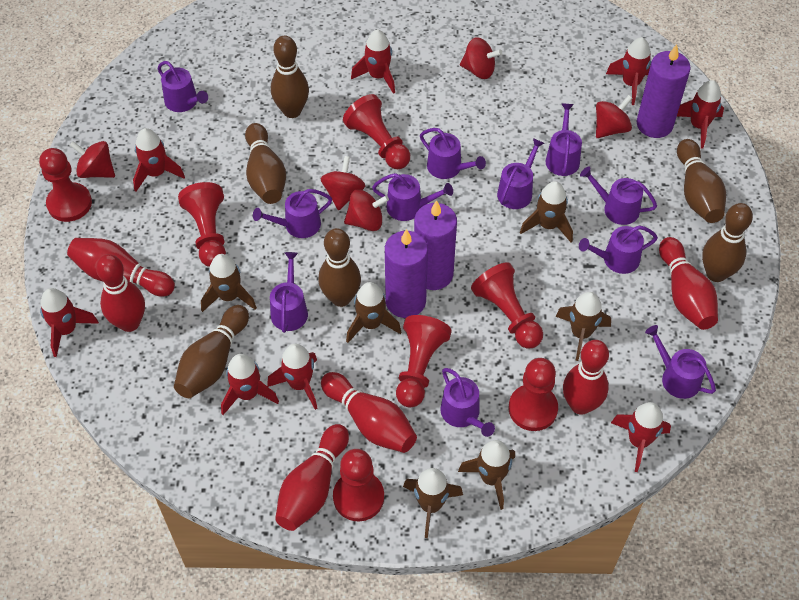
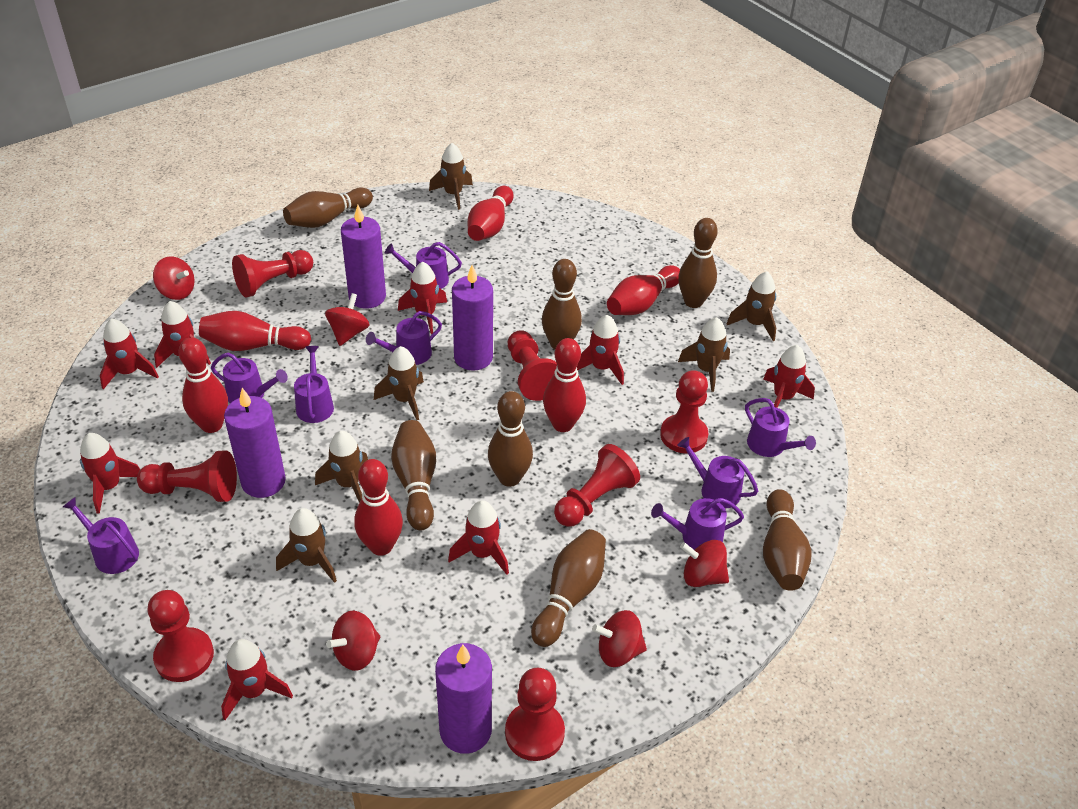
brown bowling pin: [174,305,249,398] [245,123,286,204] [271,36,309,118] [318,228,361,307] [677,139,726,223] [702,203,753,282] = 6 -> [283,187,373,228] [391,420,436,530] [488,391,533,487] [531,529,606,647] [542,259,582,349] [678,218,718,308] [763,489,812,591] = 7
purple candle: [385,229,428,318] [414,200,457,290] [636,44,691,138] = 3 -> [224,388,286,498] [341,205,386,309] [435,643,492,754] [452,265,493,371] = 4
purple watering can: [158,61,208,112] [253,189,332,238] [270,252,308,333] [372,173,453,221] [420,128,486,179] [440,368,495,437] [497,138,544,209] [545,104,582,176] [579,226,658,274] [580,166,657,225] [645,325,716,399] = 11 -> [63,497,139,574] [211,353,288,403] [294,346,334,423] [366,311,442,365] [385,242,462,289] [651,498,744,550] [677,437,758,509] [745,398,816,457] = 8

